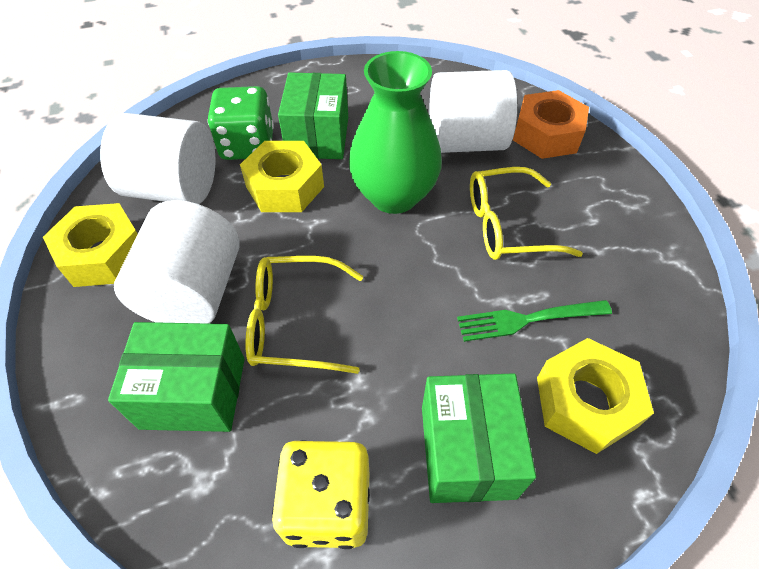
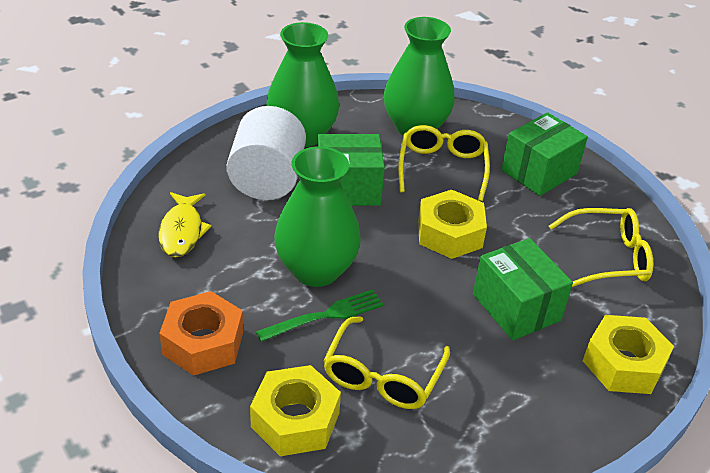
green dice: [208,86,274,160] = 1 -> none = 0
green vase: [349,51,442,214] = 1 -> [266,22,339,147] [274,146,361,287] [384,17,455,136] = 3
white cylinder: [100,113,215,204] [114,200,240,324] [429,70,517,153] = 3 -> [227,106,306,200] = 1
yellow dice: [272,440,370,549] = 1 -> none = 0
yellow fish: none = 0 -> [158,192,212,257] = 1
yellow glasses: [245,256,363,374] [470,167,583,260] = 2 -> [323,316,450,409] [398,125,490,201] [549,208,653,287] = 3

